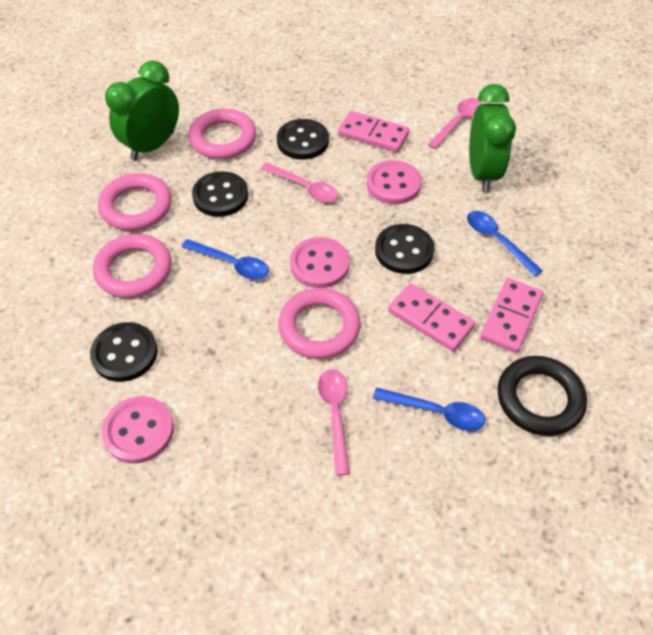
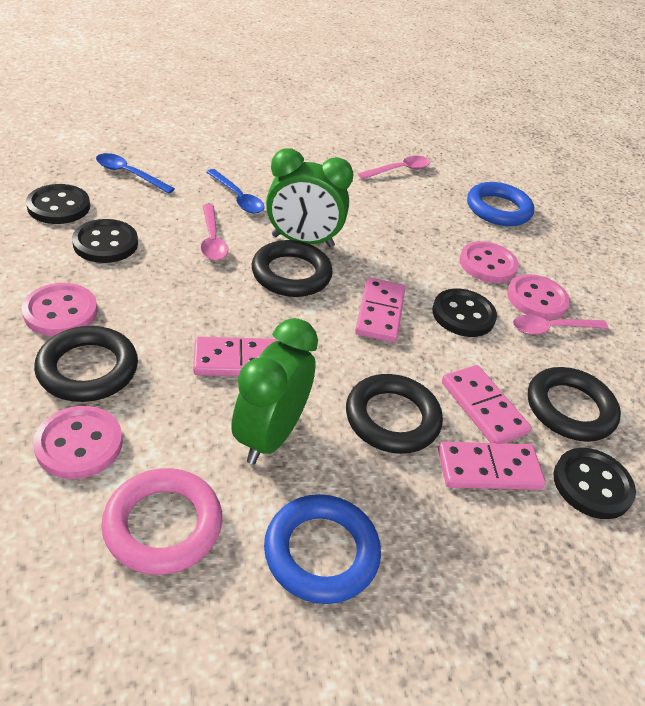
black ring: [497,356,587,436] = 1 -> [34,326,138,402] [252,240,333,297] [346,374,443,454] [528,367,621,442] = 4
blue ring: none = 0 -> [264,494,381,604] [467,182,534,226] = 2
blue spoon: [181,239,269,280] [373,387,485,431] [467,211,543,276] = 3 -> [96,153,175,194] [206,169,265,214] = 2
pink button: [102,396,174,464] [290,237,350,288] [366,160,422,204] = 3 -> [22,283,98,336] [33,406,123,479] [459,241,519,283] [507,274,570,320] = 4
pink domino: [338,111,410,153] [388,283,475,351] [480,278,543,353] = 3 -> [193,337,278,376] [355,278,405,342] [438,442,546,490] [442,365,532,443] = 4
pink ring: [93,234,172,298] [98,173,172,231] [189,109,256,159] [278,288,361,359] = 4 -> [101,468,222,575] = 1

